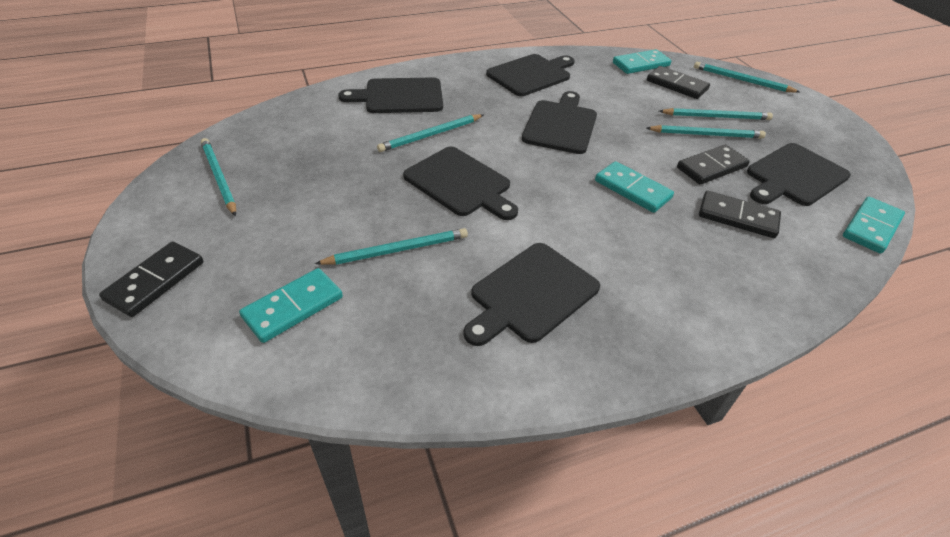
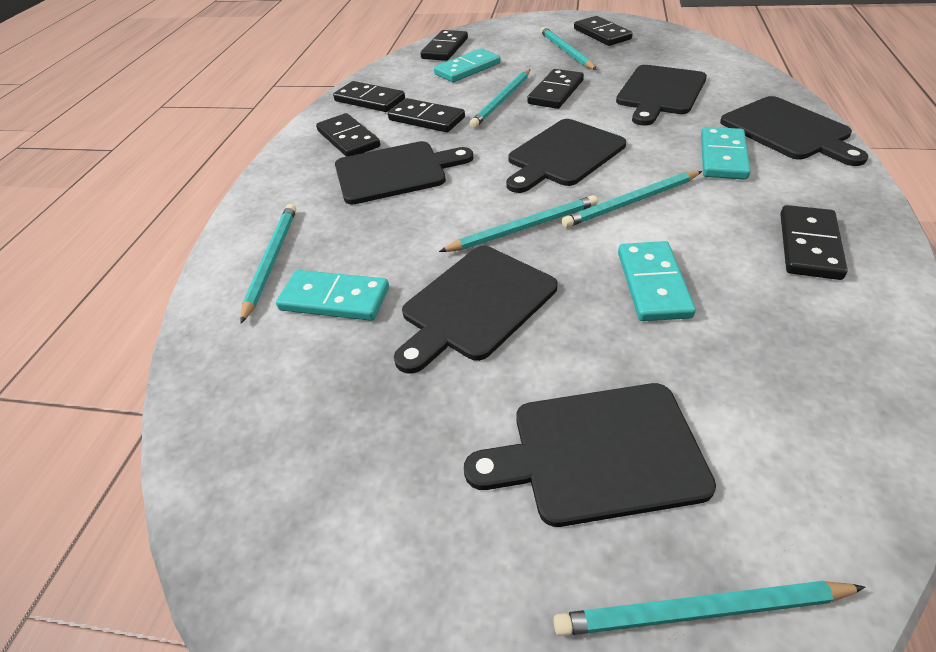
black domino: [99,241,203,317] [647,66,710,99] [677,145,750,185] [699,191,781,238] = 4 -> [316,113,380,157] [333,81,405,112] [388,98,465,132] [420,30,468,61] [527,69,584,109] [574,16,633,46] [780,205,848,280] = 7

